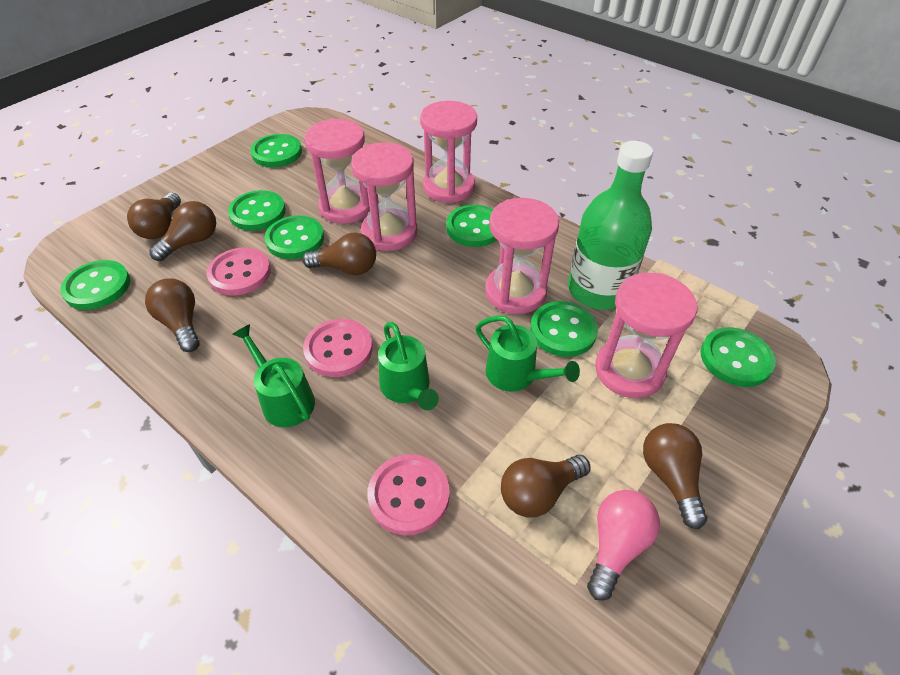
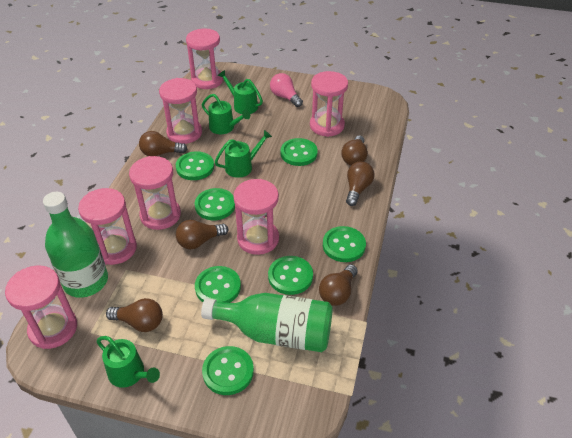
green bottle: [568,141,653,310] = 1 -> [43,192,108,298] [201,293,333,352] = 2
green watering can: [232,324,315,427] [378,322,439,410] [476,316,580,392] = 3 -> [97,336,160,388] [202,94,250,134] [215,130,272,178] [218,70,263,114] = 4
pink button: [206,247,271,296] [303,319,373,377] [367,454,450,535] = 3 -> none = 0
pink hourglass: [304,119,370,224] [351,142,417,251] [420,101,477,203] [485,198,559,314] [595,273,697,398] = 5 -> [5,266,77,349] [78,188,137,265] [129,156,181,230] [159,78,202,144] [186,29,223,89] [233,179,279,255] [310,71,348,137] = 7

